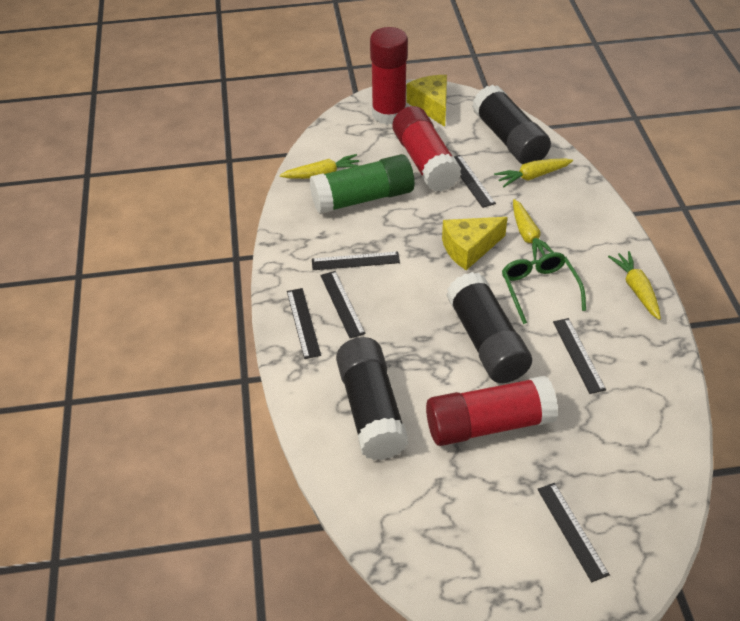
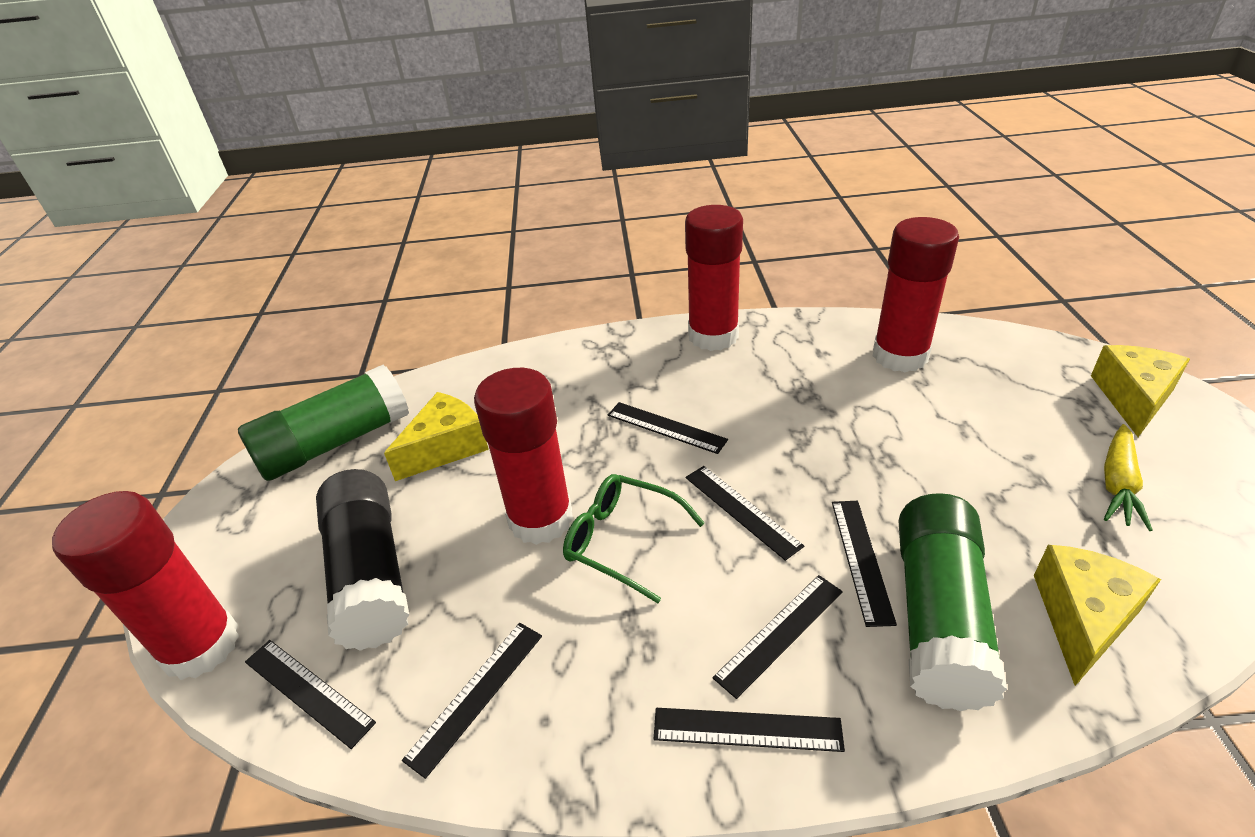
black glue stick: [336,337,409,460] [446,272,532,383] [472,85,551,164] = 3 -> [316,469,409,651] = 1
black ruler: [287,288,321,359] [312,252,400,270] [320,271,366,338] [454,155,496,208] [538,483,610,582] [553,318,606,394] = 6 -> [245,640,376,749] [402,623,542,779] [608,402,728,454] [654,708,845,752] [686,466,804,561] [713,575,843,699] [832,501,897,627] = 7
green glue stick: [309,154,415,214] = 1 -> [238,365,409,481] [898,493,1007,711] = 2
red glue stick: [370,27,408,125] [393,106,461,192] [426,376,558,446] = 3 -> [52,491,240,680] [474,368,573,545] [685,205,743,351] [873,217,959,372] = 4
yellow carrot: [279,154,360,179] [494,158,573,187] [513,199,554,260] [608,251,661,320] = 4 -> [1104,424,1153,531] = 1
yellow cheese: [406,75,447,127] [442,217,508,270] = 2 -> [384,392,489,481] [1034,545,1161,686] [1091,345,1190,437] = 3

